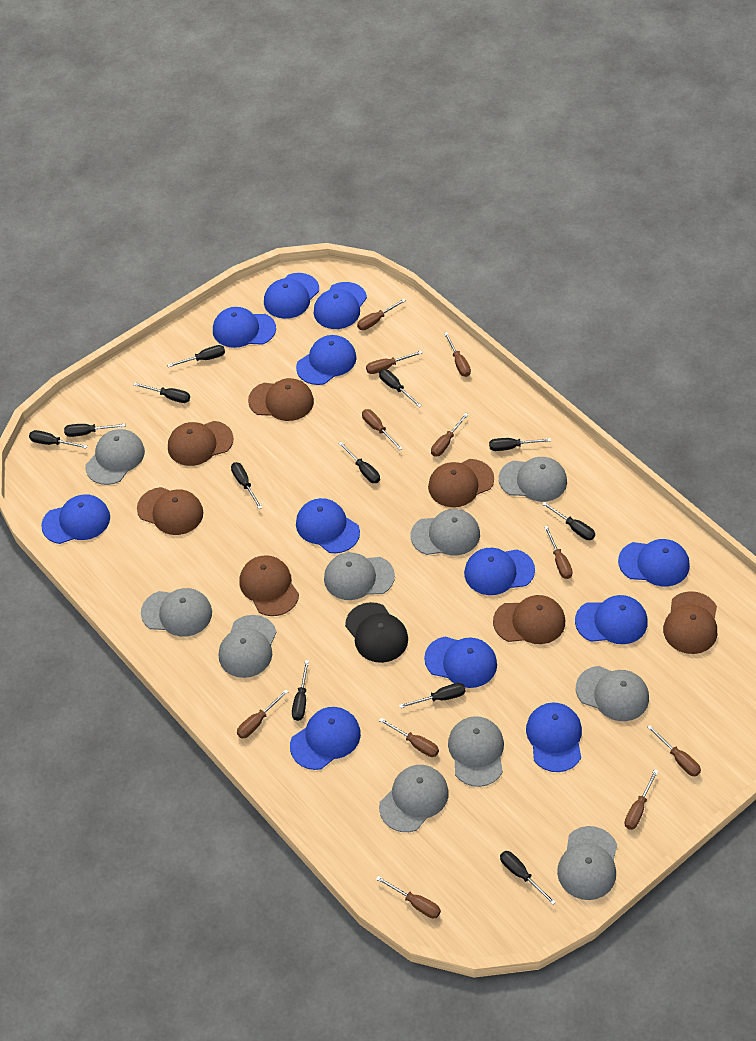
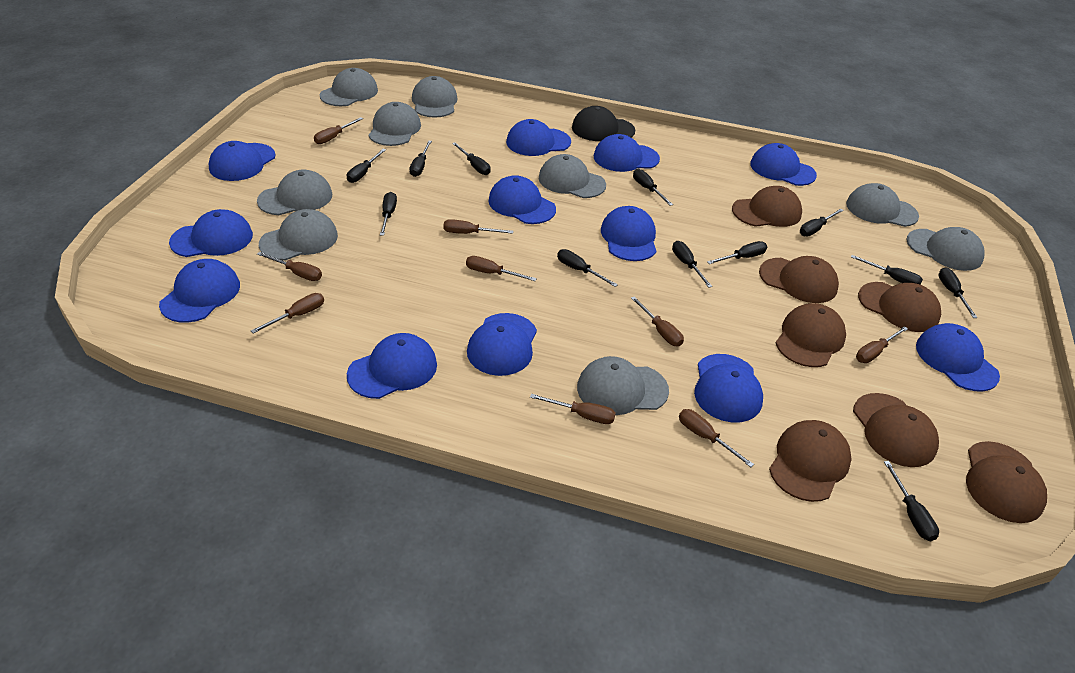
brown screwdriver: [237,689,288,738] [357,299,406,330] [362,409,403,450] [366,351,422,374] [376,876,441,918] [379,718,439,757] [431,413,469,457] [444,332,471,377] [544,526,572,579] [624,769,658,830] [647,725,701,776] = 11 -> [251,293,324,334] [257,252,322,281] [314,117,363,144] [443,219,513,234] [466,256,537,281] [530,394,616,424] [631,296,684,347] [679,409,754,467] [856,326,908,363] = 9
grey cap: [85,429,145,485] [141,588,212,637] [219,615,277,678] [324,553,395,600] [379,765,449,832] [411,509,480,555] [448,716,504,787] [499,457,567,502] [557,826,617,900] [576,666,649,721] = 10 -> [257,170,332,215] [259,209,338,261] [320,68,378,106] [368,102,421,146] [412,76,458,118] [539,154,606,198] [577,356,669,415] [846,183,919,227] [907,227,985,271] = 9

